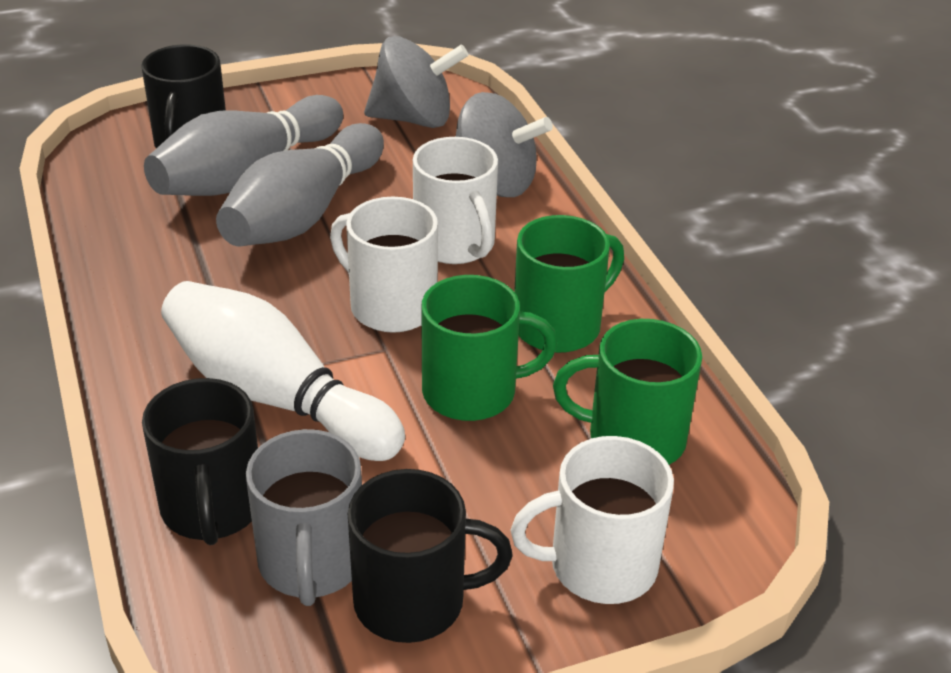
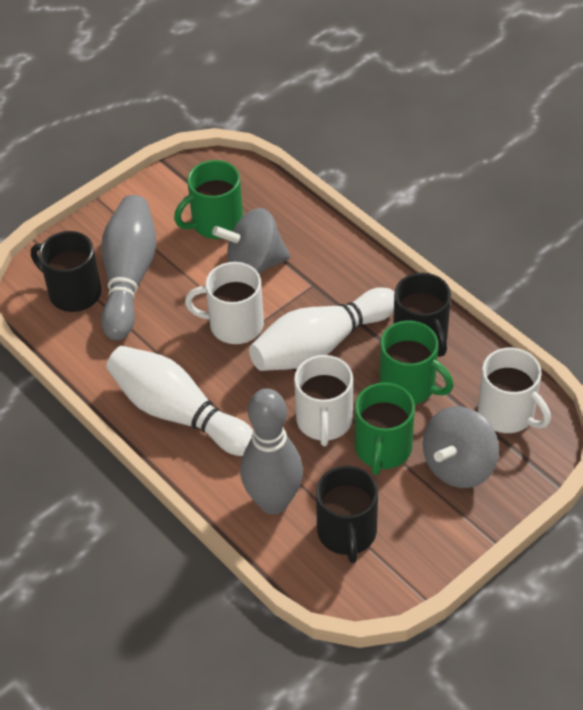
grey mug: [246,429,362,606] = 1 -> none = 0
white bowling pin: [161,281,405,461] = 1 -> [106,346,253,456] [249,287,395,371] = 2

